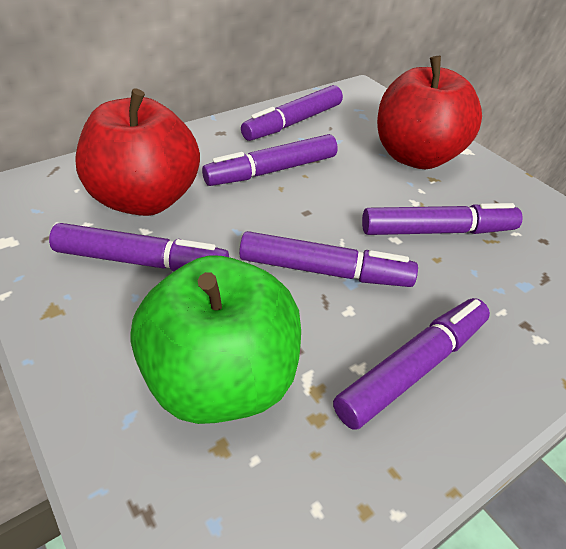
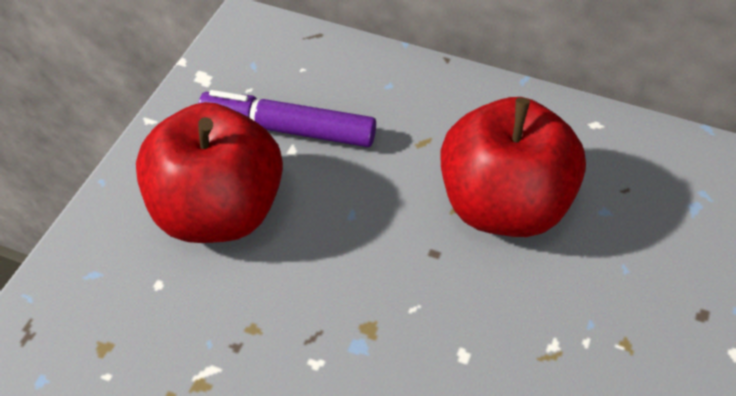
green apple: [130,256,301,424] = 1 -> none = 0
purple marker: [49,223,229,272] [202,134,338,186] [239,231,418,287] [241,85,343,141] [333,298,490,430] [362,203,523,235] = 6 -> [199,90,376,147] = 1

